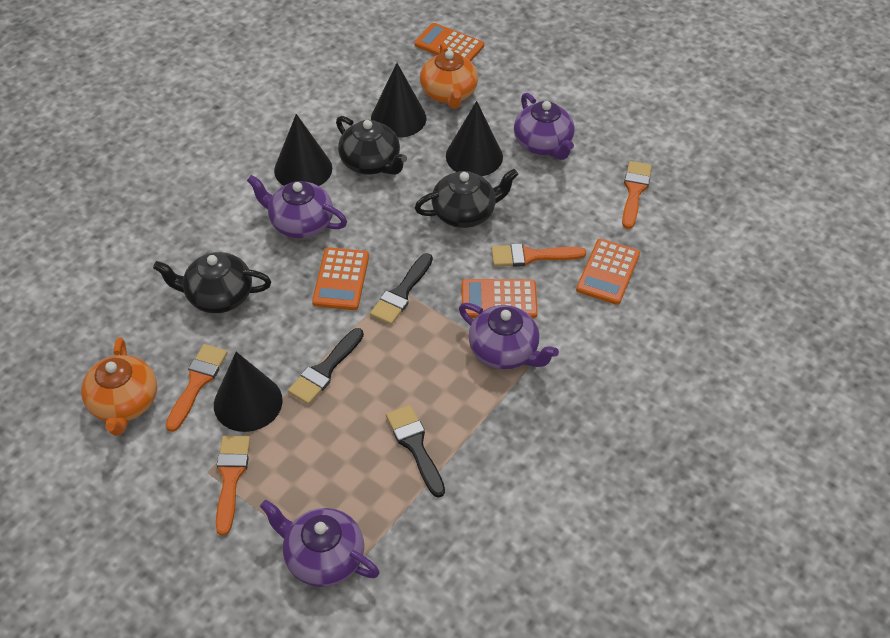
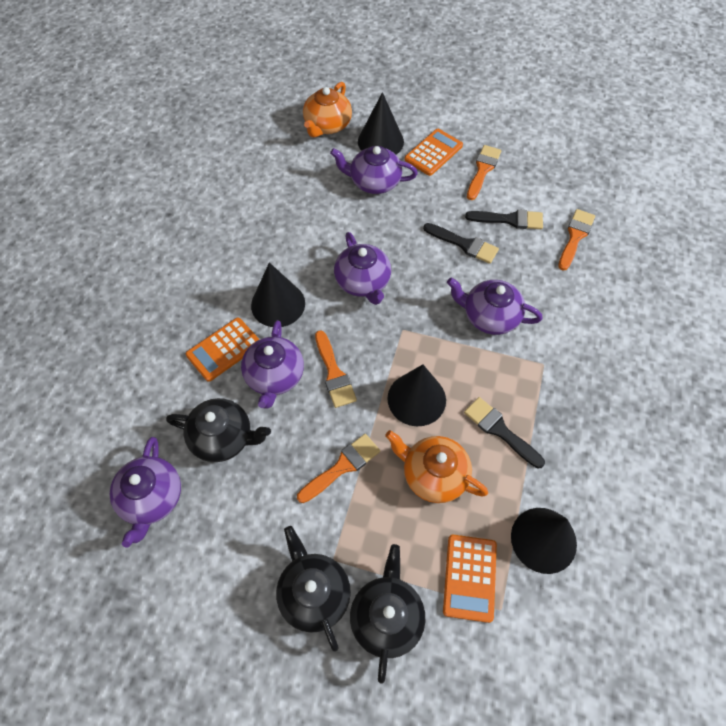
orange calculator: [312,247,369,310] [414,23,484,61] [462,279,538,318] [576,239,640,305] = 4 -> [185,318,260,382] [404,129,463,176] [443,535,497,623] = 3
purple teapot: [247,175,347,238] [260,500,380,587] [459,303,559,369] [514,93,575,160] = 4 -> [110,437,181,547] [241,320,304,409] [330,146,418,194] [334,232,391,305] [447,278,543,335] = 5

